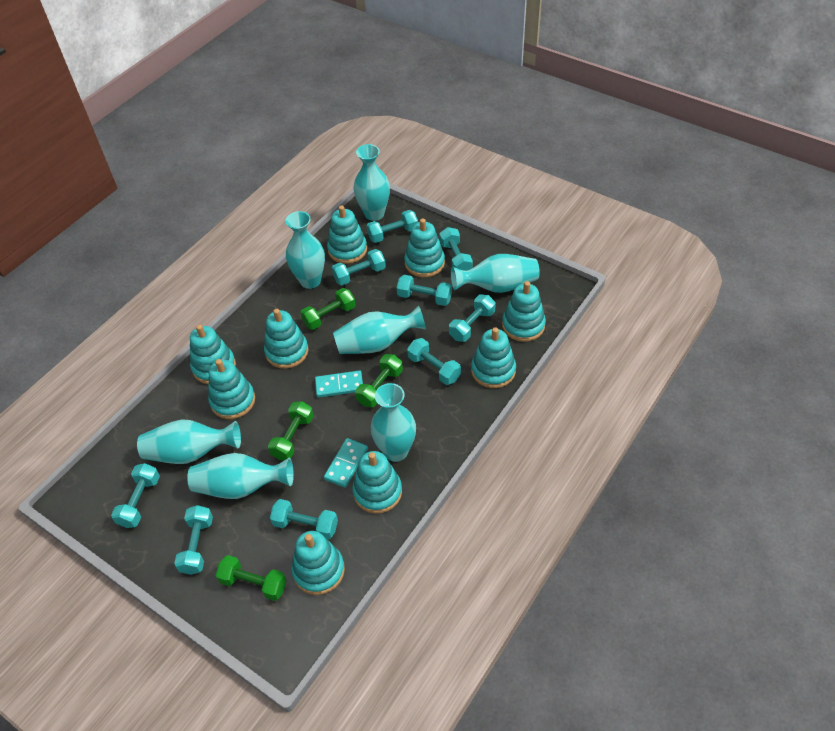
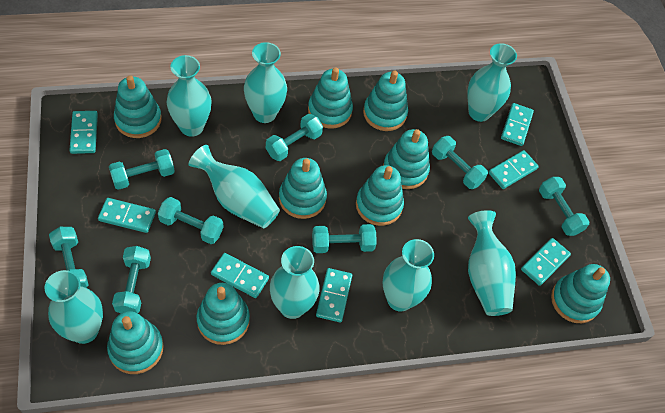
green dumbbell: [215,555,287,601] [268,401,314,460] [300,288,356,330] [355,354,403,407] = 4 -> none = 0
turquoise domino: [315,370,363,398] [324,438,368,488] = 2 -> [70,111,98,154] [98,198,156,233] [211,253,269,298] [316,268,352,322] [488,150,539,189] [501,103,534,146] [521,238,571,286] = 7
turquoise dumbbell: [111,463,160,528] [174,505,213,575] [270,499,338,540] [332,249,386,285] [366,210,418,243] [397,275,452,306] [407,338,461,385] [439,227,473,271] [449,294,496,342] = 9 -> [49,227,88,288] [109,149,175,190] [112,246,151,313] [158,197,224,244] [266,114,323,161] [312,224,377,253] [432,136,488,189] [539,177,590,236] = 8
turquoise vase: [137,419,241,464] [187,453,294,499] [285,211,325,289] [333,306,426,354] [354,144,390,221] [370,383,416,462] [451,254,540,293] = 7 -> [45,270,103,344] [167,55,212,137] [189,145,280,228] [244,42,287,123] [270,246,320,319] [383,239,434,311] [467,43,517,122] [468,210,516,316] = 8

